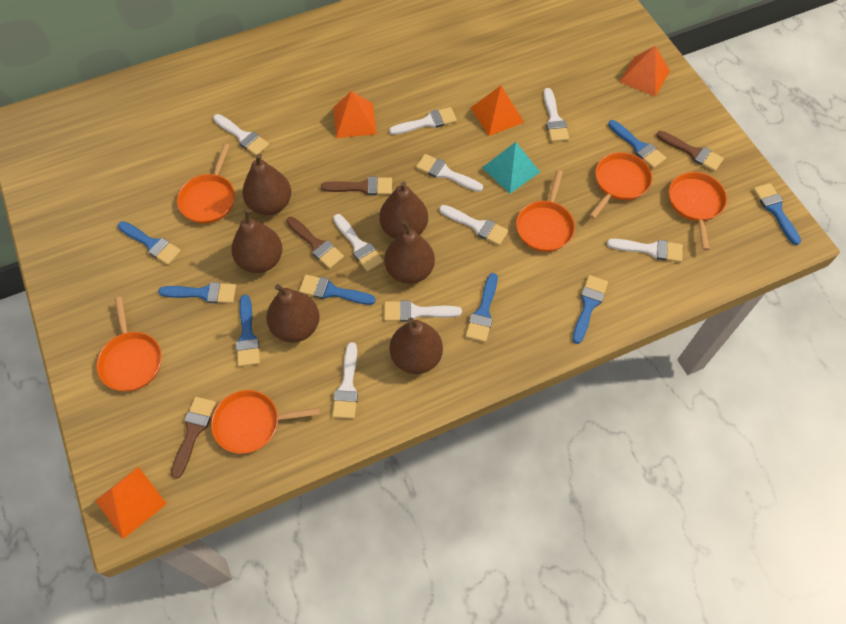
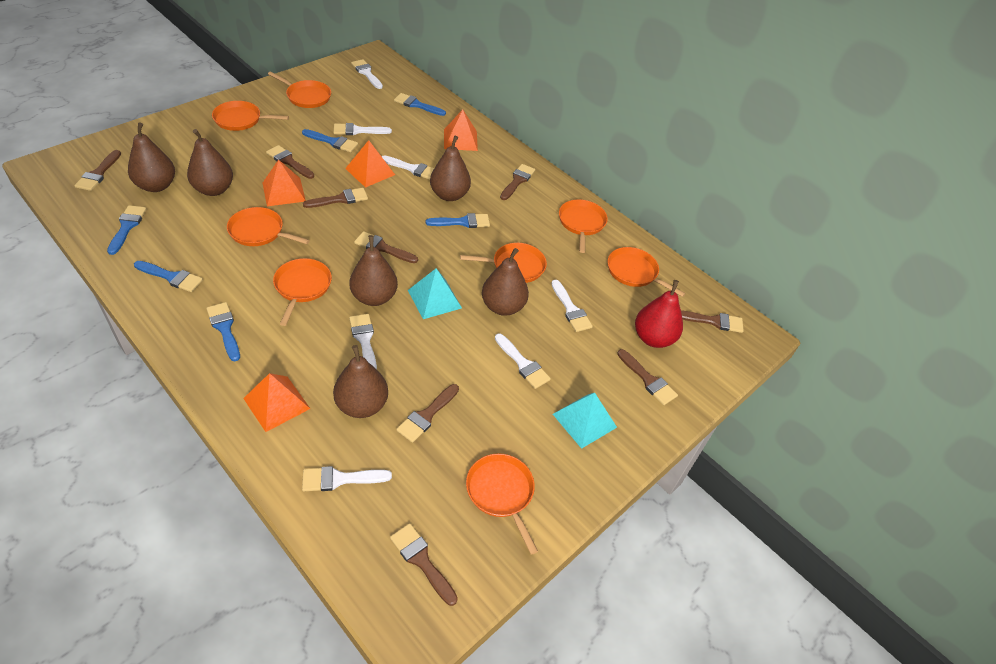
blue brush: [118,221,181,265] [158,282,236,303] [236,295,260,367] [299,275,376,305] [466,273,498,342] [572,275,608,344] [608,120,666,168] [753,183,801,245] = 8 -> [107,205,147,255] [134,261,203,292] [206,302,240,361] [302,129,358,152] [394,93,446,116] [426,213,490,228] = 6
brown brush: [171,397,216,479] [286,217,344,269] [321,177,392,195] [656,131,724,171] = 4 -> [74,150,121,191] [266,145,314,179] [303,188,368,208] [354,231,418,263] [390,523,458,606] [396,384,459,443] [500,164,535,200] [617,349,678,405] [681,310,744,333] = 9
orange pan: [97,297,162,391] [177,144,235,224] [211,390,320,454] [516,170,575,252] [589,152,652,219] [669,172,727,250] = 6 -> [212,101,289,131] [227,207,310,246] [268,72,331,108] [273,258,332,326] [460,243,547,283] [466,453,538,555] [559,199,608,253] [608,247,686,297] = 8
red pear: none = 0 -> [635,280,683,348] = 1
turquoise pyramid: [482,142,540,194] = 1 -> [408,268,462,319] [553,393,617,449] = 2
white brush: [213,114,269,156] [332,342,358,419] [333,214,384,272] [384,300,462,322] [389,107,457,135] [416,154,483,192] [439,205,508,245] [543,88,569,142] [607,238,683,262] = 9 -> [302,466,392,491] [333,123,392,135] [349,314,377,369] [351,59,383,89] [382,156,434,180] [495,333,551,389] [551,280,593,332] = 7

